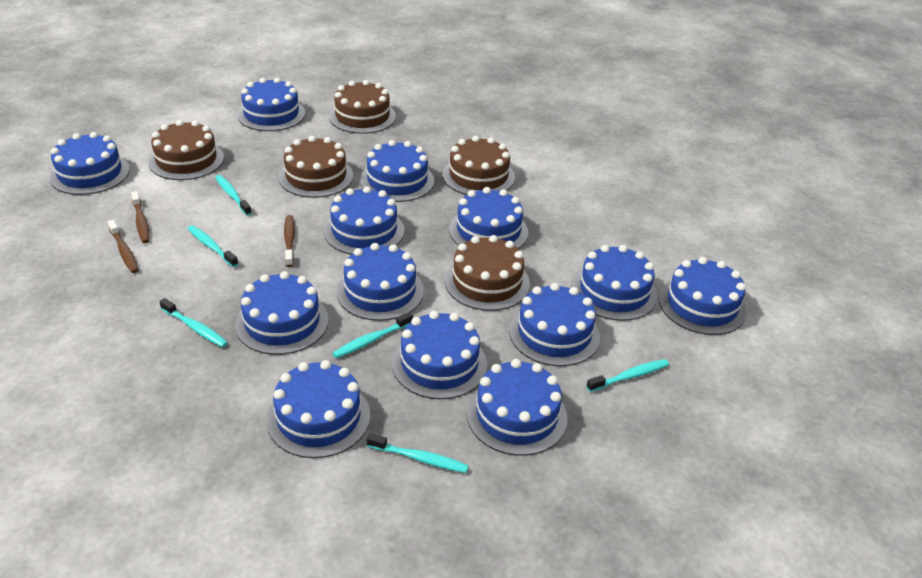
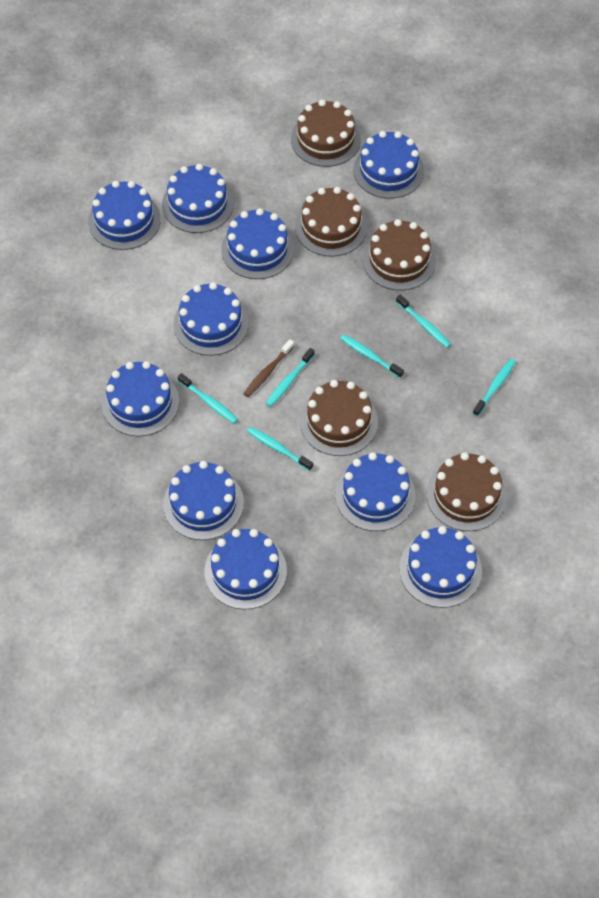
blue cake: [50,132,130,195] [235,271,329,355] [237,78,305,131] [266,360,370,458] [324,186,404,255] [336,243,424,321] [360,140,434,202] [392,311,487,399] [449,187,528,249] [467,359,568,456] [509,283,600,366] [572,245,658,321] [659,257,747,335] = 13 -> [88,181,161,250] [102,361,179,437] [162,164,234,233] [163,461,244,540] [173,282,249,356] [204,529,287,610] [221,208,294,279] [335,452,416,531] [353,131,424,199] [399,526,482,608] = 10
brown toothbrush: [108,220,139,273] [131,191,150,243] [284,215,295,267] = 3 -> [243,339,294,397] = 1

